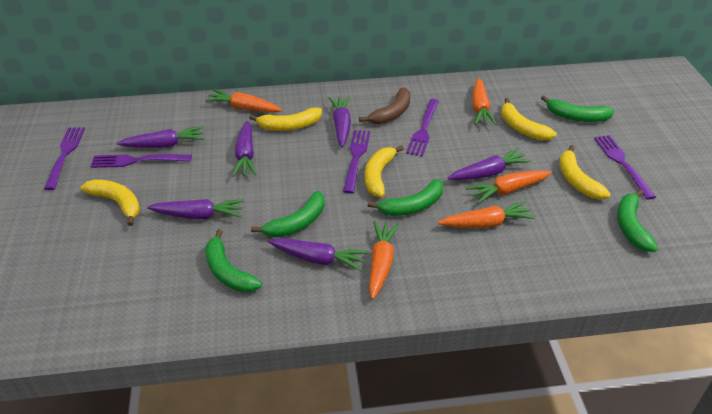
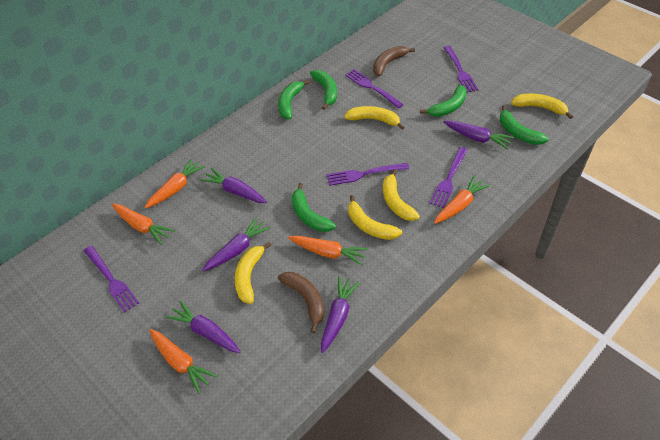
brown banana: [359,88,411,124] = 1 -> [278,272,324,333] [373,46,415,76] = 2
purple carrot: [117,126,205,148] [147,199,244,219] [232,121,257,177] [268,238,368,271] [329,96,351,147] [448,148,531,180] = 6 -> [165,301,241,353] [200,168,267,203] [202,217,271,271] [321,276,360,353] [443,120,514,149] = 5

